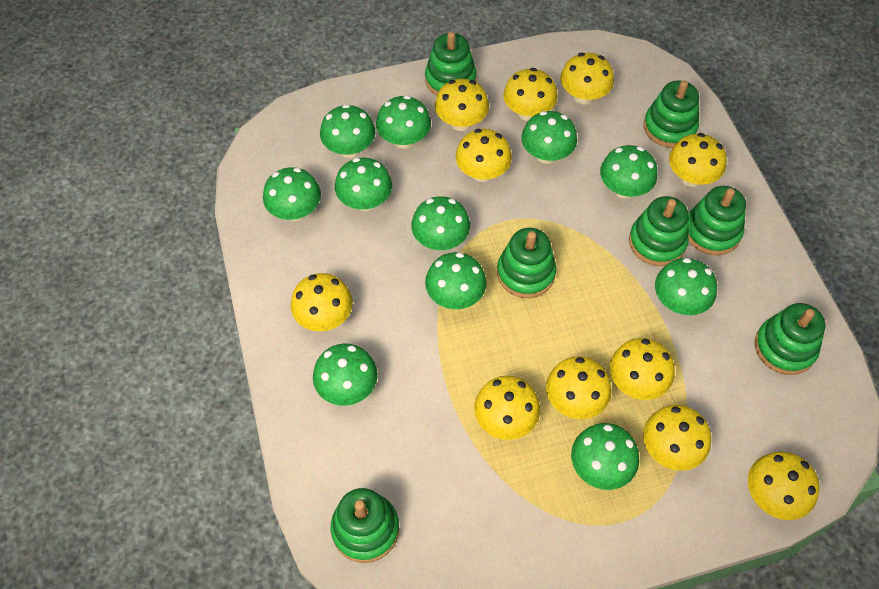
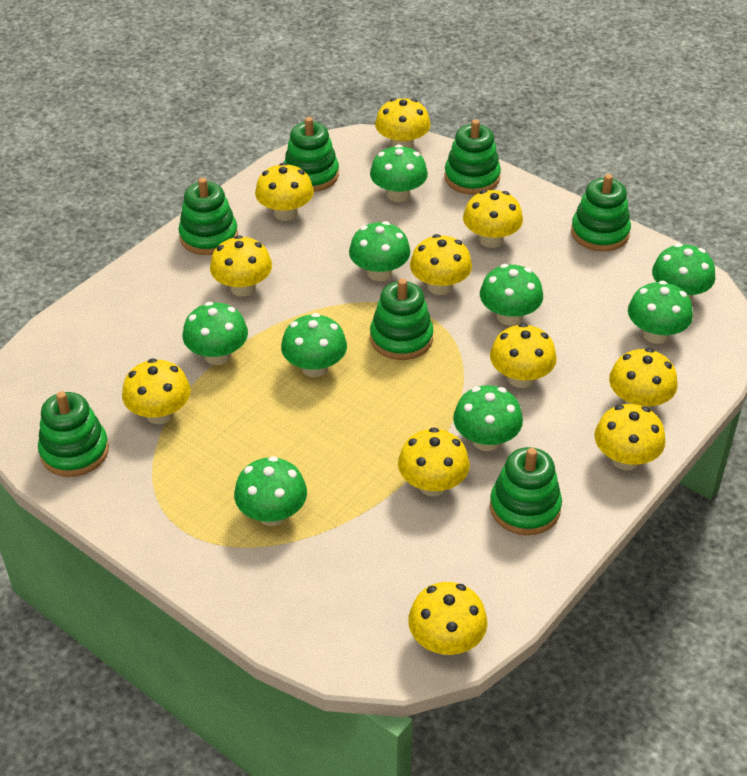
green mushroom: [263,167,321,221] [313,344,378,406] [320,104,375,158] [335,158,392,211] [376,95,431,149] [411,196,470,251] [425,252,486,309] [521,111,577,164] [571,423,639,490] [600,145,657,199] [655,258,717,315] = 11 -> [183,302,248,365] [234,456,307,526] [281,313,347,377] [349,221,411,282] [370,145,428,202] [453,385,523,451] [480,264,543,325] [628,281,693,344] [652,243,715,300] = 9

